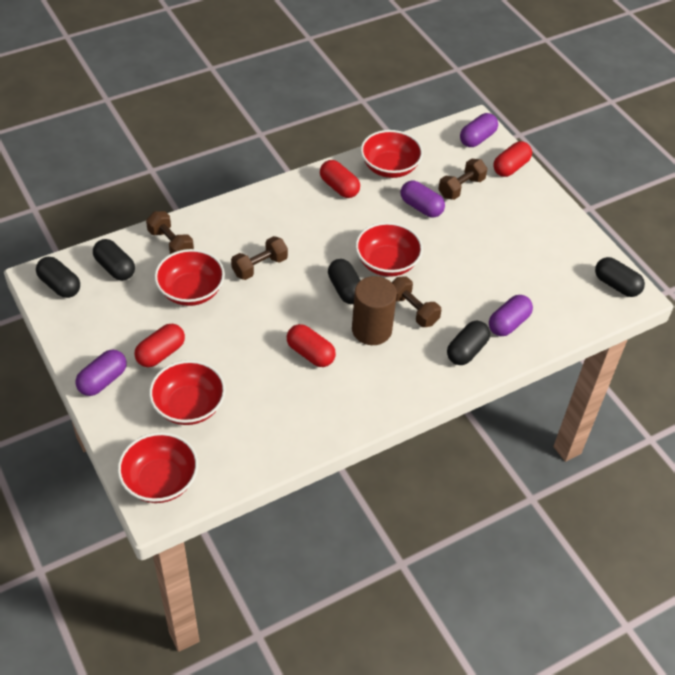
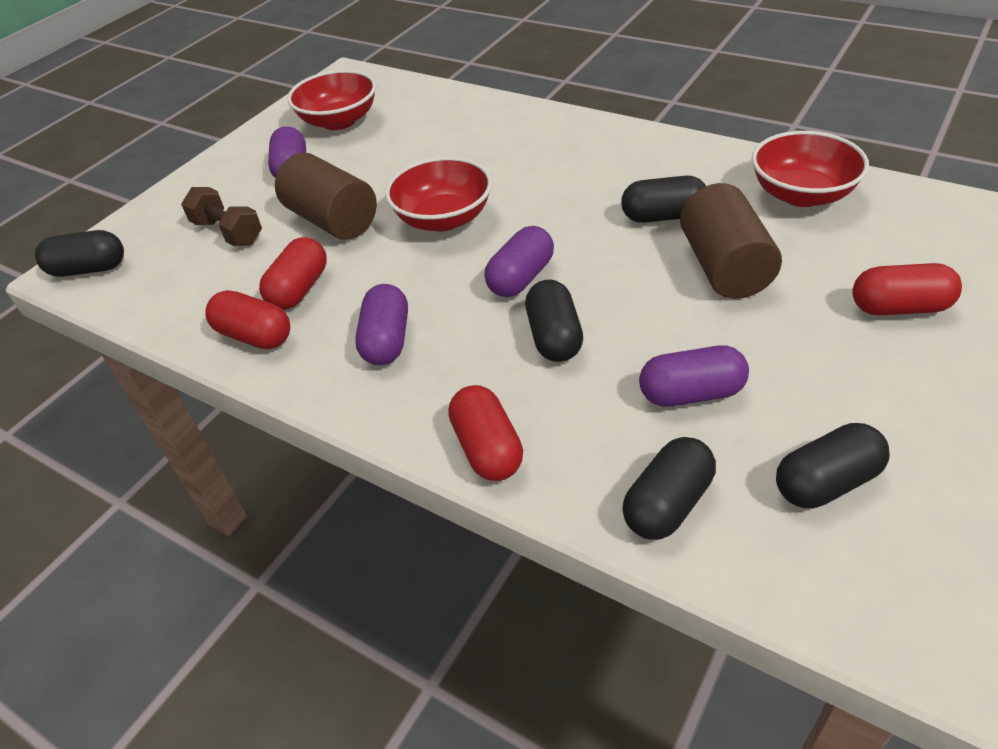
brown cylinder: [352,276,397,345] = 1 -> [275,153,377,240] [680,183,782,299] = 2
brown dumbbell: [146,211,194,254] [231,236,288,280] [392,276,441,327] [438,159,488,200] = 4 -> [181,187,262,246] = 1
red bowl: [117,432,198,503] [149,360,226,425] [154,249,225,306] [355,222,423,277] [361,130,423,178] = 5 -> [287,70,376,130] [385,157,492,231] [752,131,869,207] = 3

